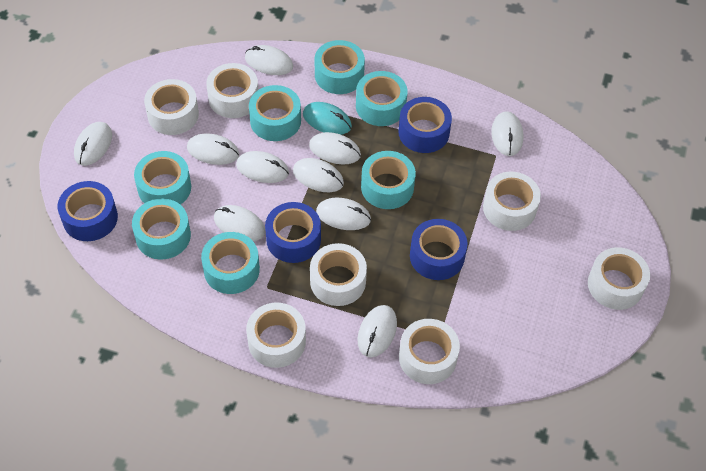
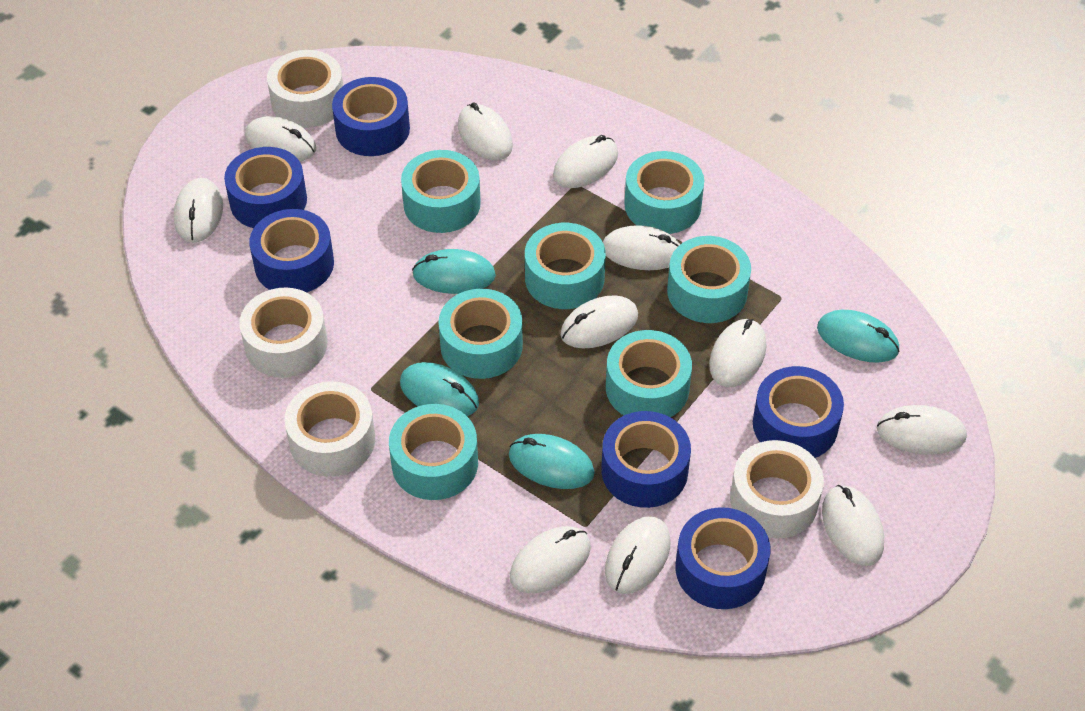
blue tape: [58,181,118,241] [265,202,321,263] [398,97,452,153] [410,219,468,280] = 4 -> [224,147,307,228] [249,209,334,292] [332,77,410,156] [601,411,691,508] [676,507,771,609] [753,366,844,458] = 6
turquoise mouse: [303,102,352,135] = 1 -> [400,362,479,416] [412,249,496,294] [509,434,595,489] [817,310,900,363] = 4
white mouse: [74,122,112,166] [187,133,239,165] [214,205,265,241] [236,151,289,183] [245,45,293,75] [293,158,344,192] [309,132,361,164] [316,198,371,230] [358,305,397,357] [491,111,523,156] = 10 -> [174,178,223,243] [245,116,316,161] [458,102,513,161] [510,526,591,593] [553,135,618,188] [561,295,638,349] [603,225,680,270] [605,516,671,594] [709,319,766,387] [822,485,884,566] [877,405,967,455] = 11
white tape: [144,79,199,135] [206,63,258,118] [246,303,306,368] [310,243,367,306] [399,319,460,384] [483,172,541,231] [588,247,650,310] = 7 -> [239,288,327,378] [267,50,343,128] [284,381,375,477] [730,440,824,539] = 4

